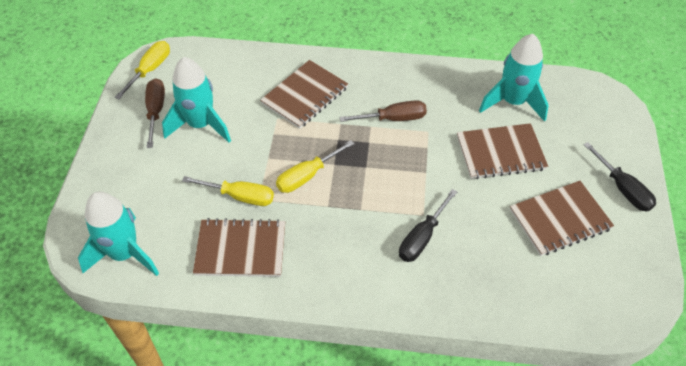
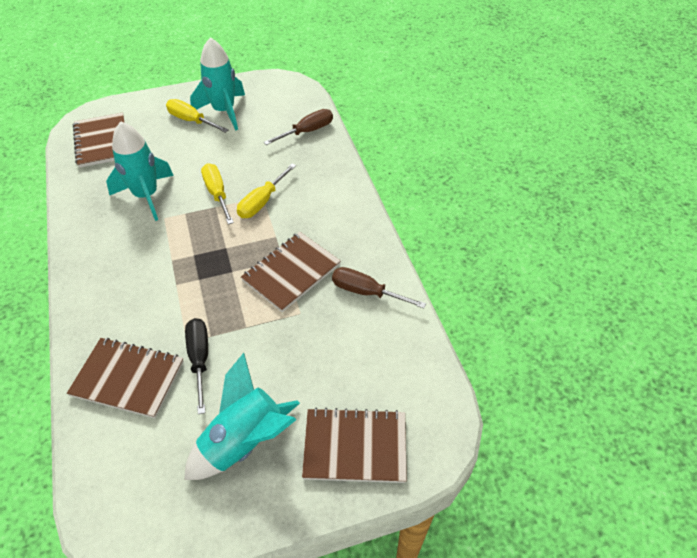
black screwdriver: [399,189,457,262] [584,142,656,212] = 2 -> [185,318,208,414] = 1

